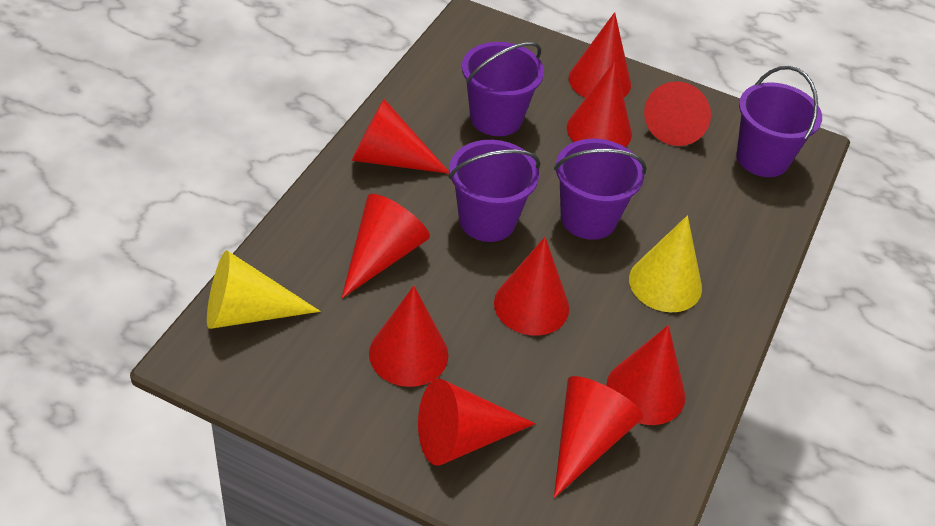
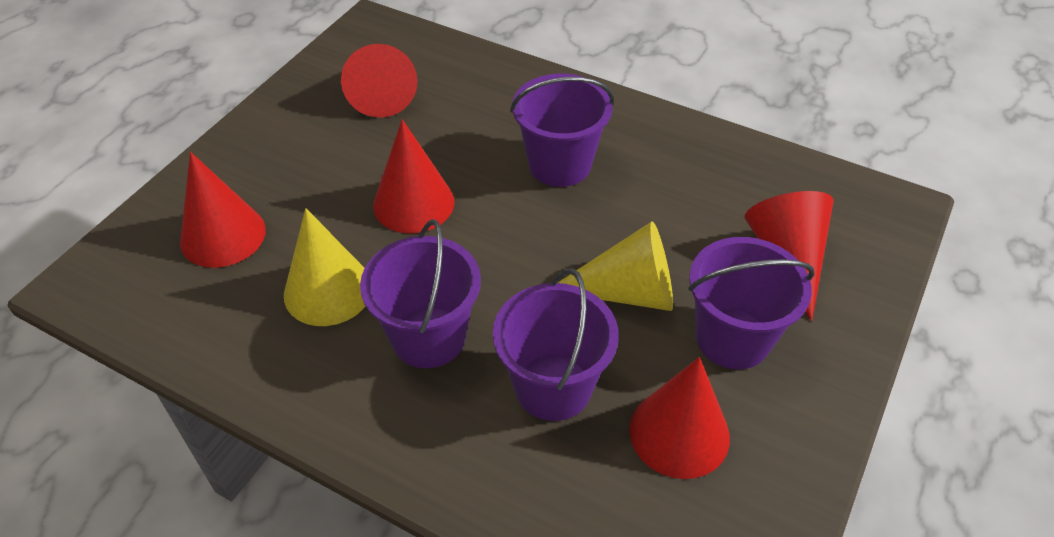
red cone: [342,194,430,298] [352,99,450,174] [369,286,448,387] [418,379,536,466] [494,237,569,335] [554,376,644,498] [567,61,632,147] [569,12,631,98] [606,325,685,425] [644,81,711,146] = 10 -> [180,152,266,268] [341,44,417,118] [373,119,454,233] [629,357,730,479] [745,191,834,321] = 5

